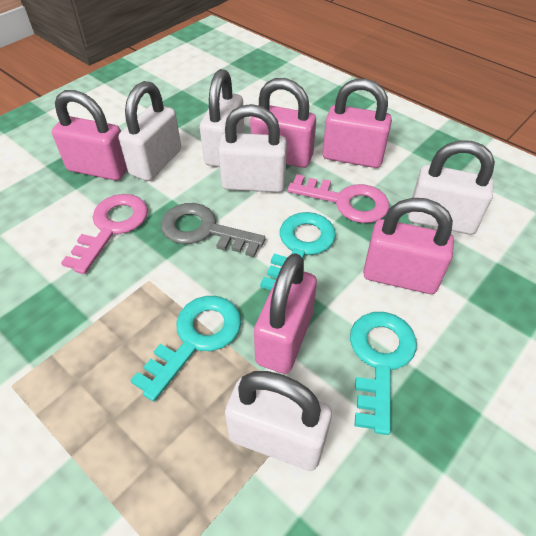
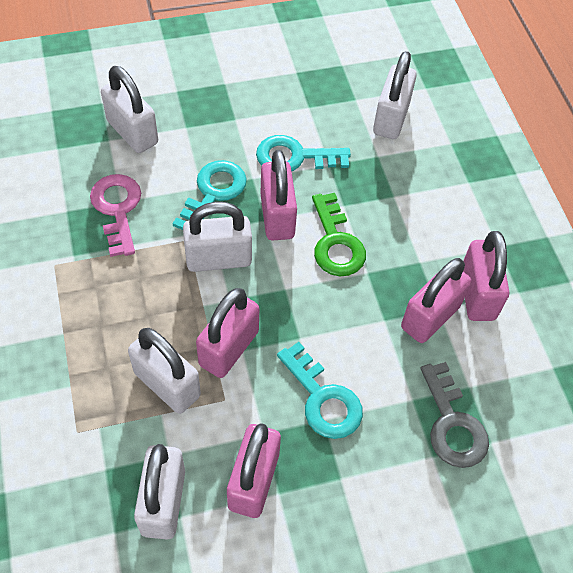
green key: none = 0 -> [312,193,366,276] = 1
pink key: [61,194,148,274] [287,174,389,223] = 2 -> [90,174,141,257] = 1

